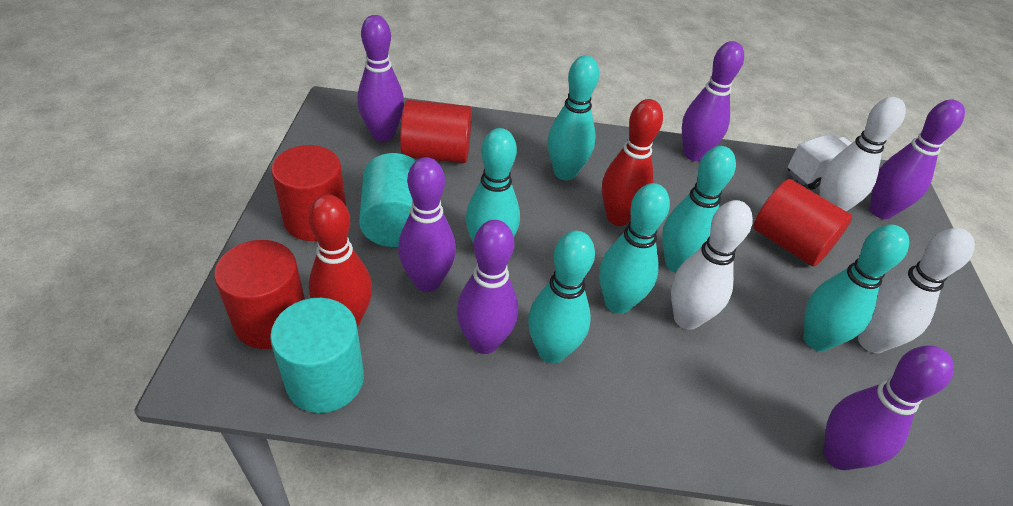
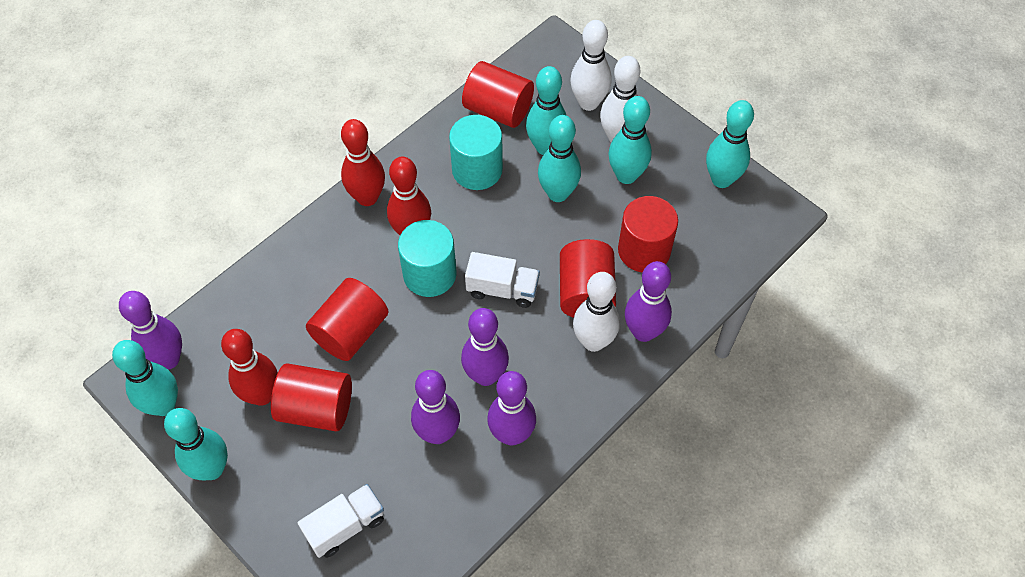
purple bowling pin: [357,15,404,142] [398,157,456,292] [457,220,518,354] [682,41,744,161] [823,345,954,470] [870,99,965,219] = 6 -> [119,291,182,370] [411,370,460,444] [461,308,509,386] [487,371,536,445] [625,261,672,342] = 5
red bowling pin: [308,195,372,327] [602,99,663,226] = 2 -> [221,329,278,406] [341,119,385,206] [387,157,431,235] = 3
red cylinder: [214,240,305,349] [271,145,346,241] [400,100,472,163] [753,179,853,266] = 4 -> [271,364,352,431] [306,278,389,361] [462,61,534,128] [560,239,616,318] [618,196,678,272] = 5
white truck: [788,133,851,190] = 1 -> [297,484,384,558] [465,252,540,308] = 2

